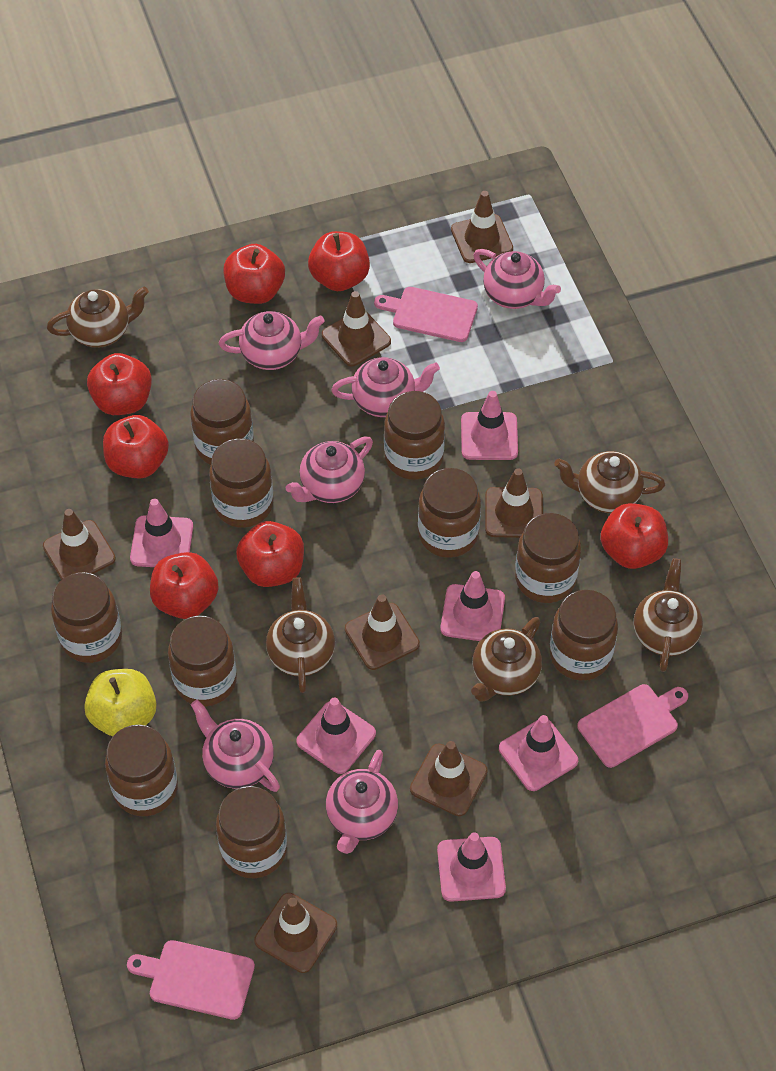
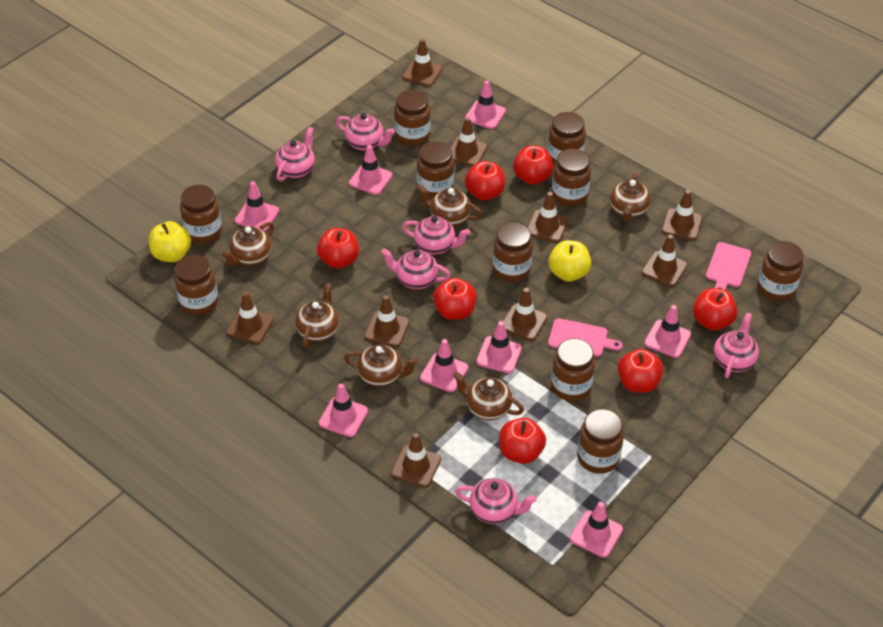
brown teapot: [47,287,149,348] [266,577,335,693] [471,617,542,702] [554,451,665,513] [634,558,703,672] = 5 -> [222,222,274,266] [295,282,339,348] [344,345,418,387] [417,185,482,226] [453,371,524,421] [610,172,651,222] = 6
brown traffic cone: [43,509,116,580] [254,893,337,973] [322,291,391,366] [345,594,420,670] [410,741,488,816] [451,191,513,263] [485,468,543,538] = 7 -> [226,292,274,344] [364,295,410,347] [391,433,441,487] [403,39,442,86] [450,117,487,166] [503,288,547,341] [527,192,568,242] [642,235,687,287] [662,190,702,240] = 9
pink cutting board: [127,940,255,1020] [374,287,478,342] [577,684,688,768] = 3 -> [548,318,623,357] [706,242,751,290] = 2
pink traffic cone: [130,499,193,567] [296,697,376,774] [437,832,506,902] [440,571,505,641] [461,391,518,460] [499,715,578,791] = 6 -> [235,181,279,231] [319,383,368,437] [349,145,393,195] [420,339,468,392] [465,80,506,129] [476,321,522,373] [570,502,623,558] [644,305,691,358] = 8
yellow apple: [84,669,157,736] = 1 -> [149,221,191,262] [548,240,591,282] = 2

